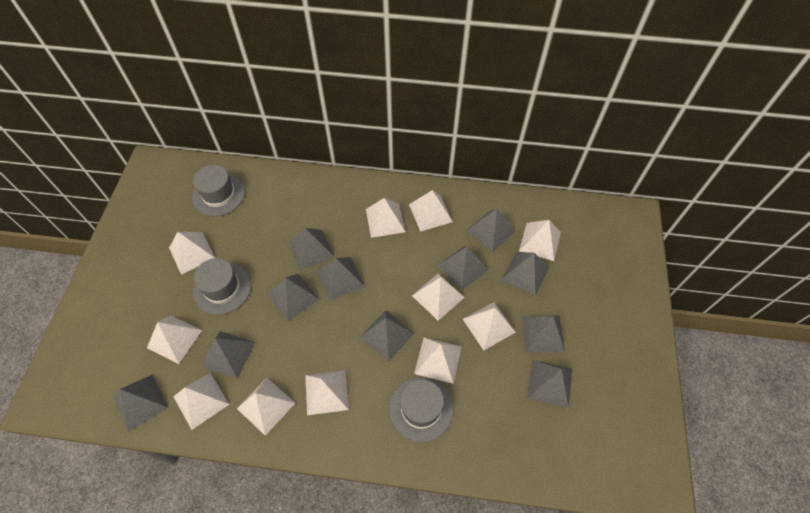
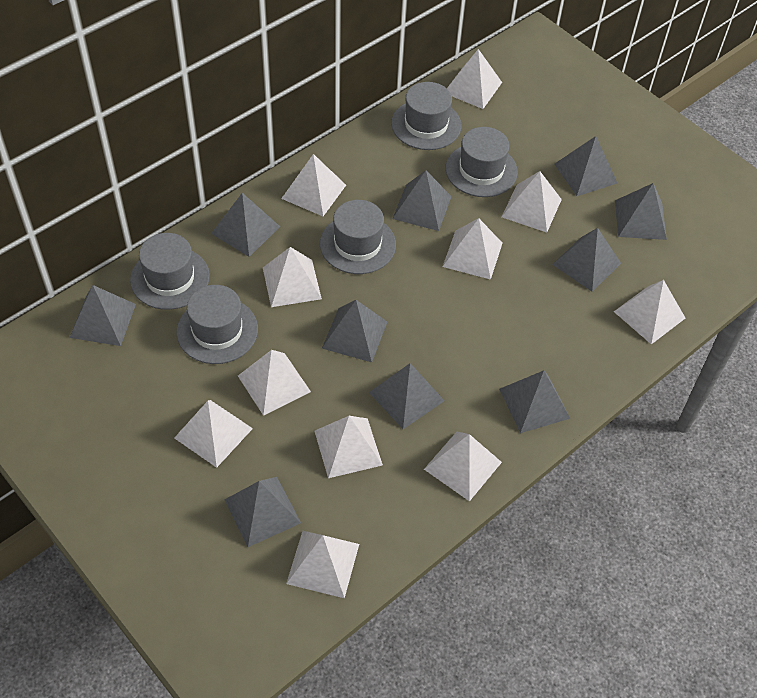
grey hat: [192,165,245,216] [193,258,251,315] [389,378,453,442] = 3 -> [130,233,210,310] [176,285,258,364] [320,200,396,274] [391,82,461,150] [446,127,518,197] = 5
grey pyramid: [114,374,168,432] [202,331,255,379] [268,274,319,321] [289,228,334,270] [317,257,364,300] [360,310,414,361] [438,246,488,291] [467,209,516,252] [502,252,550,296] [522,316,565,352] [527,360,572,408] = 11 -> [70,285,136,346] [211,193,280,257] [225,477,301,547] [322,300,387,363] [369,363,444,429] [392,170,452,231] [499,370,570,433] [552,228,621,292] [554,136,617,196] [615,183,667,240] = 10

